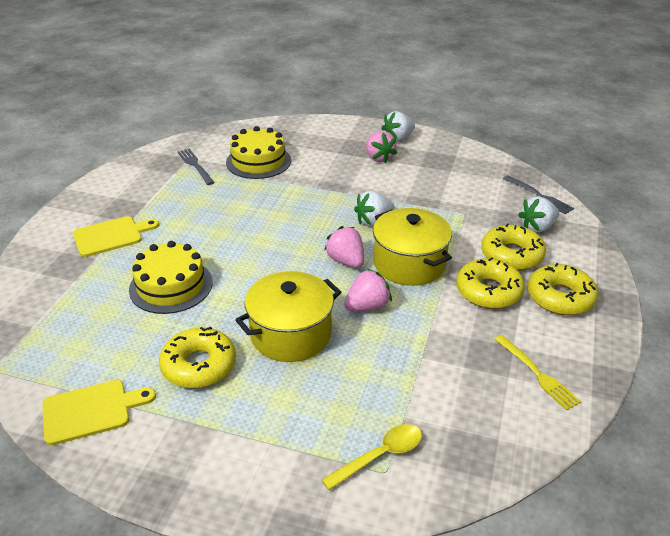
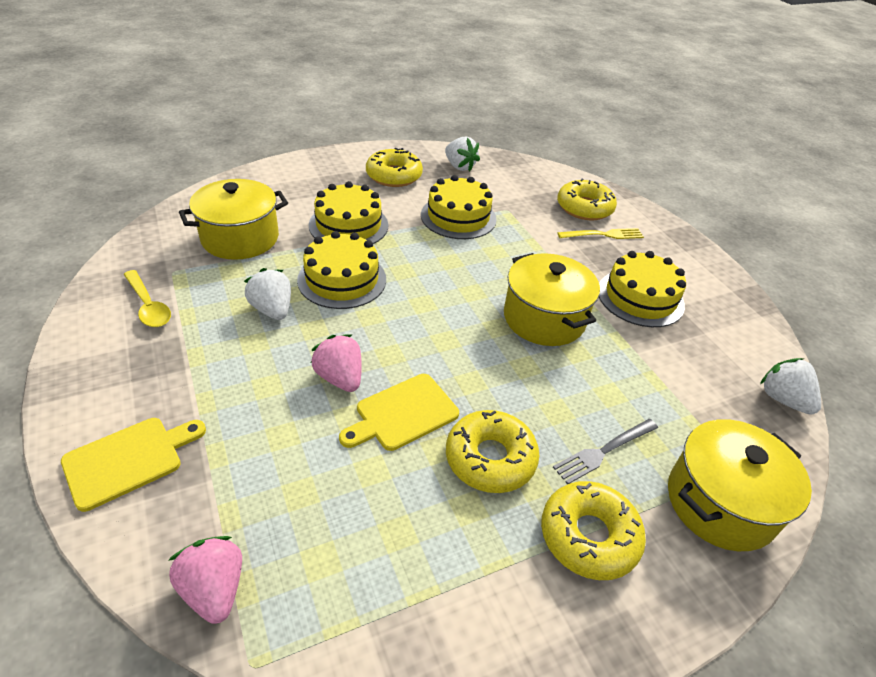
grey fork: [177,149,215,185] [503,175,574,214] = 2 -> [553,419,658,484] = 1
pink strawberry: [324,226,364,268] [344,269,392,311] [366,131,397,163] = 3 -> [168,536,242,624] [311,334,362,392] = 2
yellow cake: [129,241,213,314] [226,126,291,179] = 2 -> [297,231,386,309] [309,181,388,244] [421,175,497,239] [599,251,686,327] = 4
yellow pot: [235,271,341,362] [373,208,452,286] = 2 -> [179,179,288,260] [504,253,600,346] [668,419,812,551] = 3

